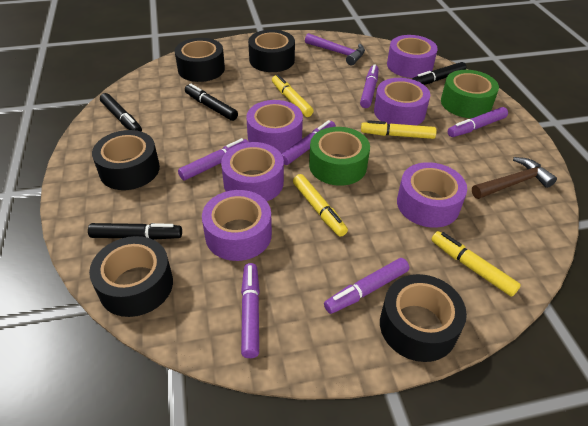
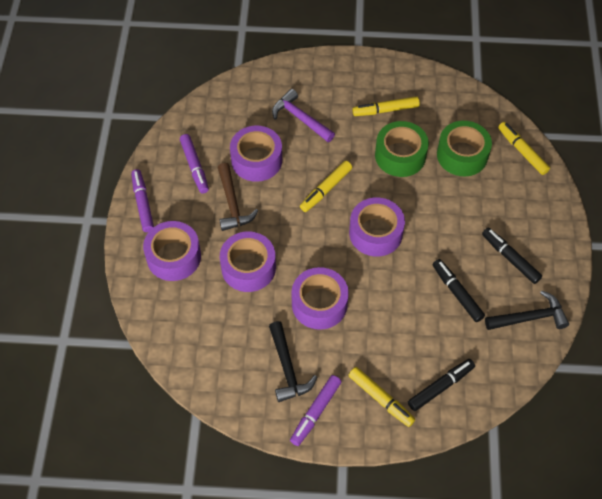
black hammer: none = 0 -> [269,321,317,402] [485,290,569,330] = 2
black marker: [88,223,182,240] [100,93,142,132] [185,84,238,121] [412,62,466,85] = 4 -> [408,359,475,411] [432,259,485,322] [482,228,542,284] = 3
black tape: [89,236,173,317] [92,130,160,190] [175,38,225,82] [248,30,295,72] [380,274,467,362] = 5 -> none = 0
purple marker: [178,138,248,180] [241,263,260,358] [282,120,336,165] [324,258,409,314] [360,64,379,108] [448,107,508,137] = 6 -> [131,169,154,232] [180,134,209,193] [290,375,342,446] = 3
purple tape: [202,190,272,261] [221,142,284,201] [246,100,303,154] [374,78,430,125] [387,35,438,78] [397,162,467,228] = 6 -> [143,221,201,281] [220,232,276,292] [230,126,282,182] [292,267,349,330] [349,197,405,257] = 5

